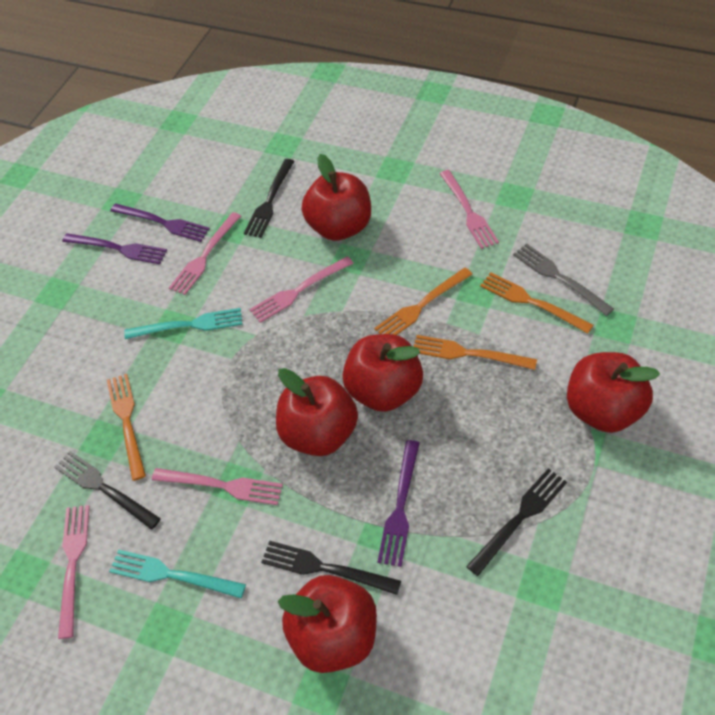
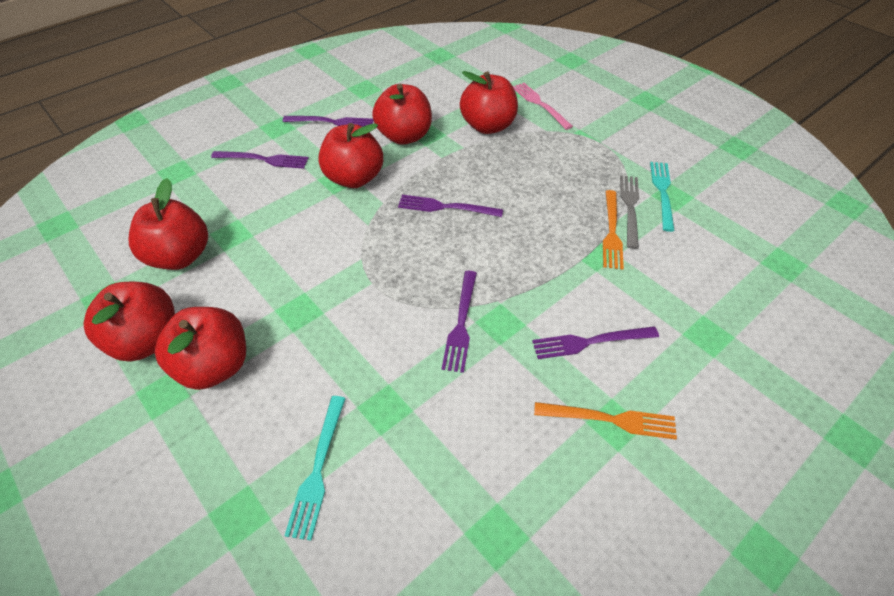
black fork: [55,451,161,530] [244,159,295,238] [261,541,401,595] [466,468,567,576] = 4 -> none = 0
orange fork: [107,374,146,481] [374,268,473,335] [414,335,537,370] [480,272,593,334] = 4 -> [534,402,677,440] [603,190,624,270] = 2
pink fork: [58,505,90,639] [152,468,283,505] [169,212,241,295] [249,256,354,323] [440,170,499,249] = 5 -> [513,83,573,130] = 1
purple fork: [62,233,167,264] [110,203,210,242] [378,440,420,567] = 3 -> [211,151,309,169] [282,116,374,127] [398,195,503,217] [442,271,477,373] [532,326,659,359] = 5
red apple: [276,368,358,456] [278,575,377,673] [302,154,371,241] [342,334,423,412] [567,352,660,433] = 5 -> [83,282,175,361] [129,178,208,270] [155,307,246,390] [318,123,383,188] [372,84,432,145] [460,71,518,134] = 6

